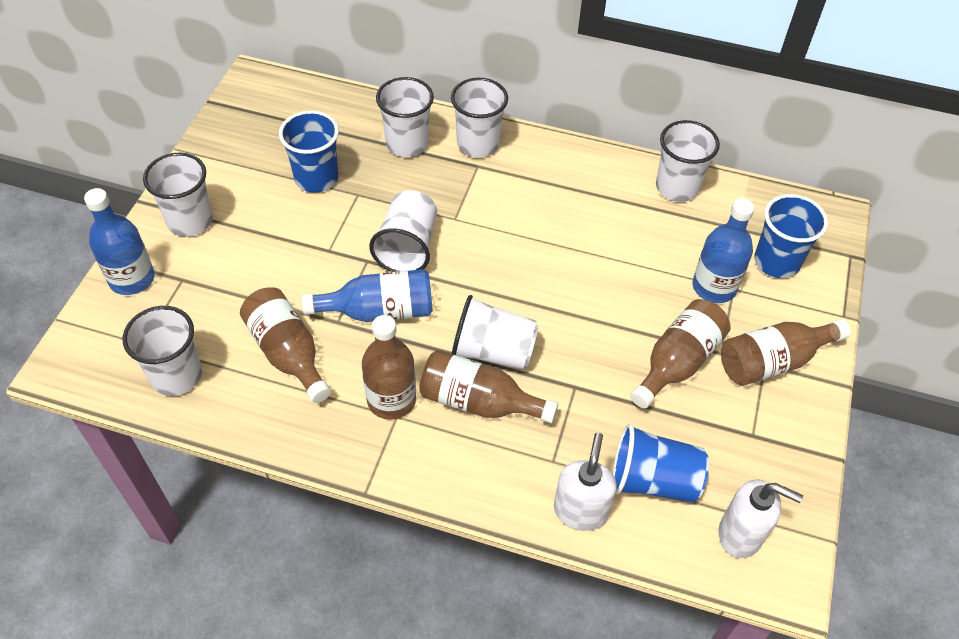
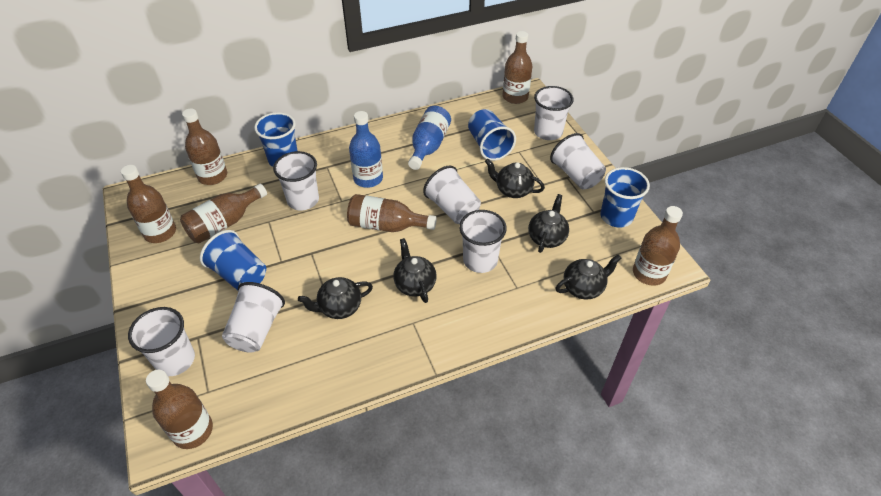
black teapot: none = 0 -> [298,277,373,319] [393,238,437,303] [485,159,545,198] [528,194,569,253] [556,254,621,300] = 5
blue bottle: [84,188,155,295] [302,269,433,322] [693,198,755,303] = 3 -> [349,111,383,188] [408,106,451,170] = 2
blue cup: [279,111,339,193] [613,424,709,503] [754,194,828,278] = 3 -> [200,230,266,290] [254,112,297,167] [468,109,516,161] [600,167,650,228] = 4
brown bottle: [240,287,331,403] [362,315,416,420] [419,350,558,423] [630,299,731,408] [721,319,851,386] = 5 -> [121,165,176,243] [146,370,213,449] [180,184,267,244] [182,108,227,185] [347,194,437,232] [503,31,532,104] [633,206,683,286] = 7
white soap dispenser: [554,433,617,531] [718,480,803,558] = 2 -> none = 0

